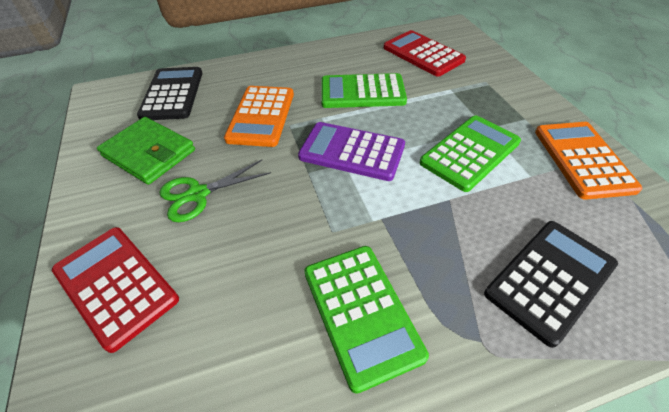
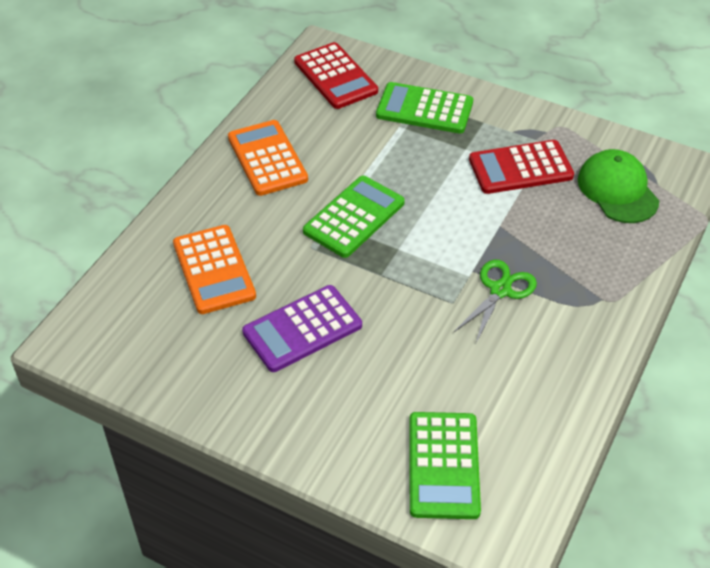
black calculator: [137,67,202,120] [484,221,618,348] = 2 -> none = 0
green cap: none = 0 -> [578,149,659,223] = 1
green wallet: [97,117,195,185] = 1 -> none = 0

